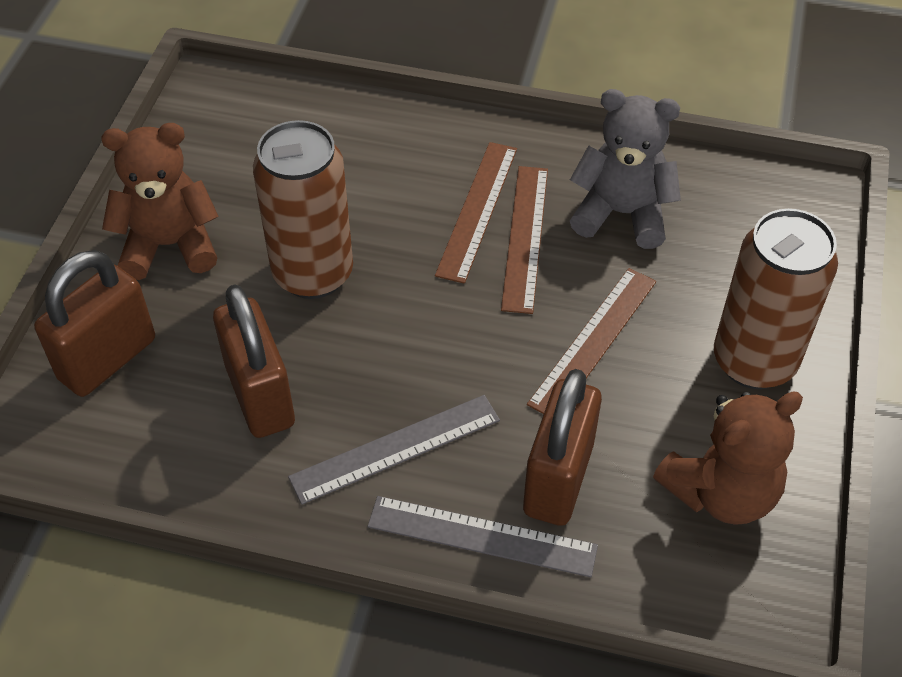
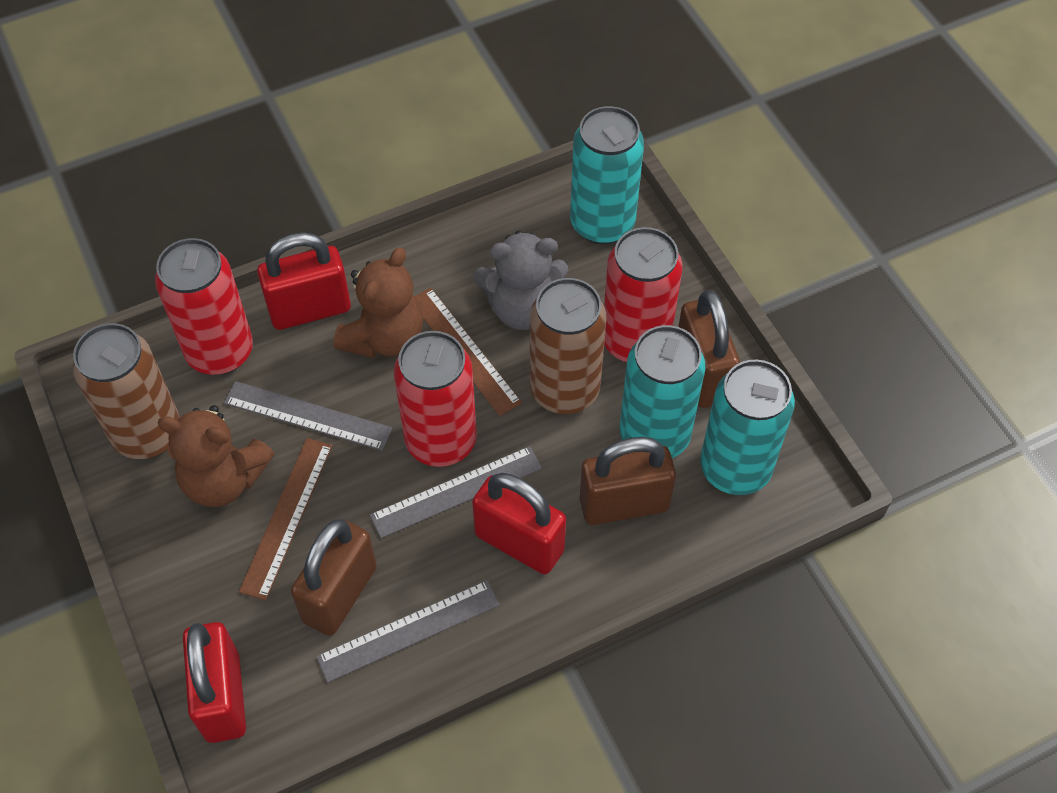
brown ruler: [435,142,517,284] [501,166,548,314] [527,268,656,414] = 3 -> [239,438,333,600] [415,288,522,416] = 2
grey ruler: [288,395,500,505] [367,496,598,578] = 2 -> [224,381,392,451] [316,580,500,683] [370,446,542,538] = 3
red can: none = 0 -> [155,238,253,375] [394,331,477,467] [604,227,683,363] = 3
red padlock: none = 0 -> [183,622,246,743] [257,232,351,330] [472,473,566,574] = 3
turquoise can: none = 0 -> [570,106,644,244] [620,325,706,458] [700,360,795,495] = 3

